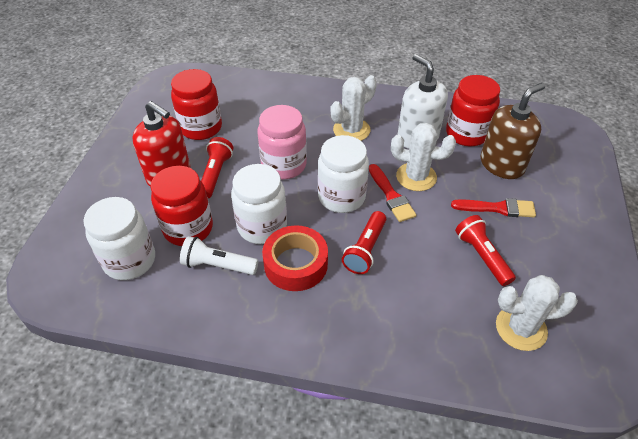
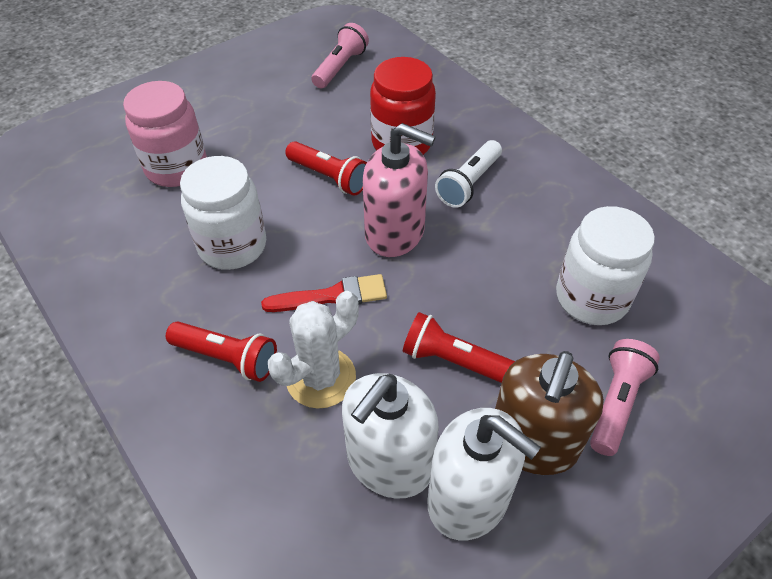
pink flashlight: none = 0 -> [311,23,369,88] [590,339,660,456] = 2
pink soap dispenser: none = 0 -> [362,123,436,257] = 1
red brush: [369,164,416,222] [451,198,536,217] = 2 -> [261,274,387,312] = 1
red jar: [151,166,213,246] [171,69,222,140] [446,75,500,146] = 3 -> [370,57,436,155] = 1
red soap dispenser: [132,101,190,187] = 1 -> none = 0
red tape: [262,225,328,291] = 1 -> none = 0
white cactus: [331,75,377,141] [391,123,456,191] [496,275,578,351] = 3 -> [268,291,359,409] = 1
white jar: [83,197,155,280] [231,164,287,244] [318,135,369,213] = 3 -> [180,156,266,270] [556,206,655,325] = 2
white soap dispenser: [397,54,448,149] = 1 -> [342,373,439,499] [427,408,541,540] = 2

